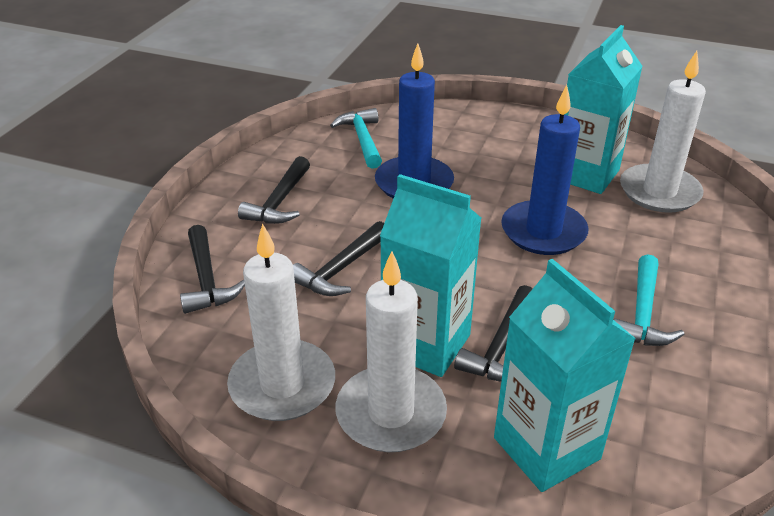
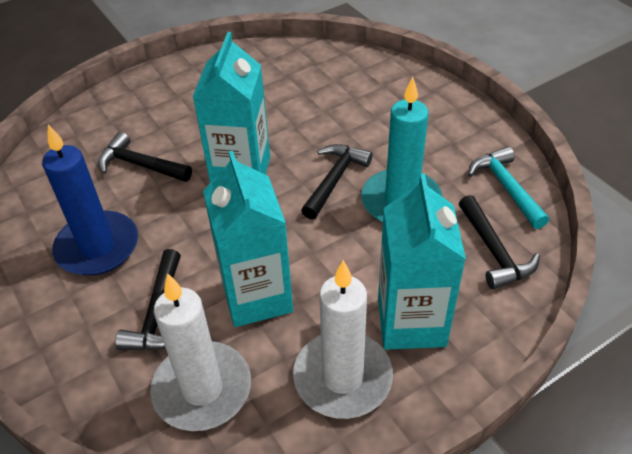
blue candle: [375,43,454,199] [501,85,589,255] = 2 -> [42,124,138,276] = 1
turquoise candle: none = 0 -> [361,77,443,223] = 1
turquoise hammer: [330,108,382,169] [613,254,685,346] = 2 -> [468,146,549,229] = 1
white candle: [227,223,335,421] [336,251,447,452] [620,51,706,213] = 3 -> [150,273,251,431] [293,260,393,419] = 2

